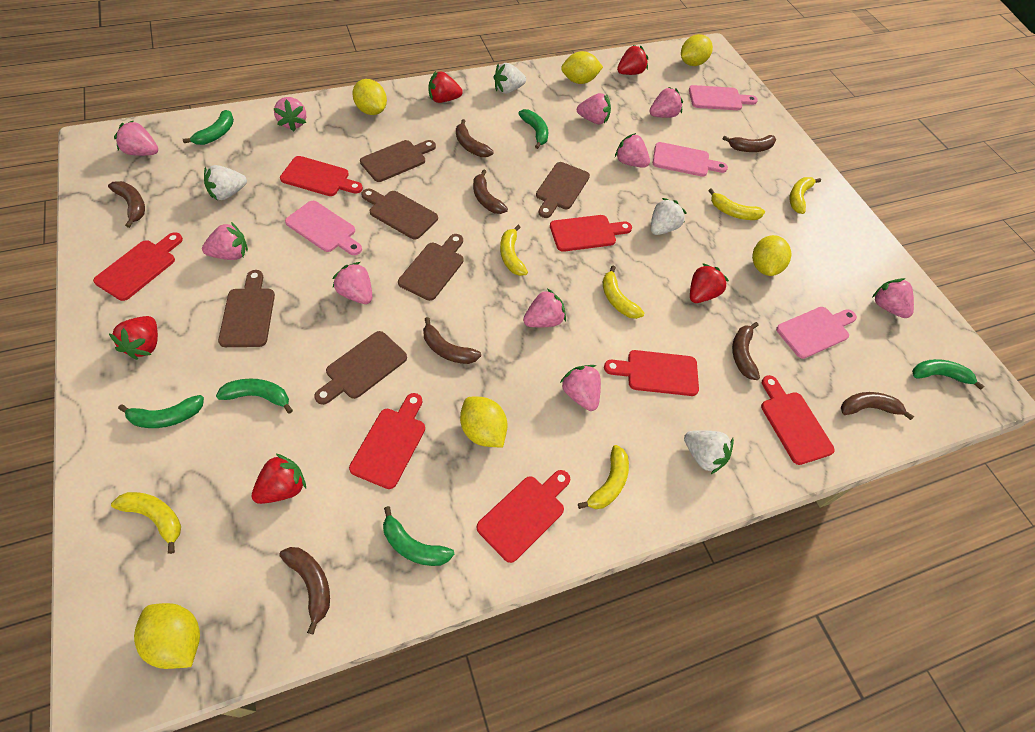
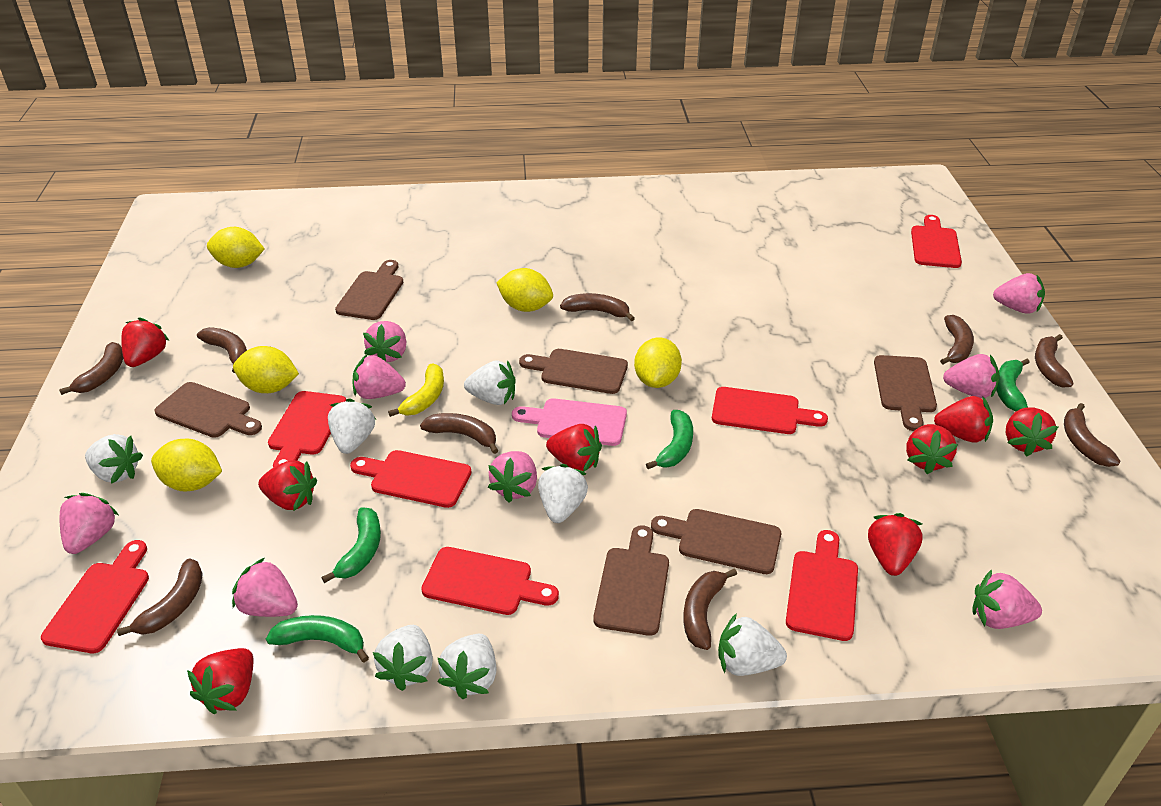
brown banana: [108,181,145,228] [279,547,330,634] [423,317,481,364] [456,119,494,157] [473,170,508,214] [723,135,776,152] [732,322,760,380] [841,392,914,420] = 8 -> [59,342,123,395] [117,558,203,636] [197,327,247,373] [420,413,498,454] [560,293,635,321] [683,568,737,650] [940,315,974,364] [1035,334,1074,388] [1064,403,1120,467] = 9
green banana: [118,395,204,428] [183,110,234,145] [216,379,293,414] [383,506,454,566] [518,109,548,149] [912,359,985,390] = 6 -> [266,615,369,662] [322,507,381,583] [646,410,693,469] [996,359,1030,412] = 4
pink cutting board: [285,201,362,255] [653,142,728,177] [689,85,758,110] [776,307,857,359] = 4 -> [512,398,627,446] = 1
pink strawberry: [114,120,158,156] [202,222,248,260] [274,97,307,131] [332,262,372,304] [523,288,566,327] [560,365,601,411] [577,93,611,124] [615,133,650,168] [649,87,683,118] [872,278,914,318] = 10 -> [60,493,119,554] [232,558,298,617] [353,354,406,399] [363,321,406,362] [488,451,537,503] [943,354,1000,398] [972,569,1042,629] [993,273,1045,314] = 8
red strawberry: [108,316,158,360] [251,453,306,504] [428,71,463,103] [617,45,648,75] [690,263,729,303] = 5 -> [121,318,170,367] [187,648,254,714] [258,460,317,511] [546,424,602,472] [868,513,923,576] [906,424,958,474] [934,396,993,443] [1006,407,1058,457] = 8
white strawberry: [204,165,247,201] [494,63,526,94] [651,198,687,235] [684,430,734,474] = 4 -> [85,434,143,484] [328,398,376,454] [373,625,433,691] [437,634,497,699] [464,360,516,405] [538,464,588,523] [718,613,787,676] = 7
yellow banana: [111,492,181,554] [500,225,528,276] [578,445,629,509] [603,266,644,319] [708,188,765,220] [790,177,821,214] = 6 -> [388,364,444,417] = 1
yellow lemon: [134,603,200,669] [352,79,387,115] [460,397,508,447] [561,51,603,84] [681,34,713,66] [752,235,791,276] = 6 -> [151,439,222,492] [207,227,264,268] [233,346,299,393] [496,268,553,312] [634,338,682,388] = 5

